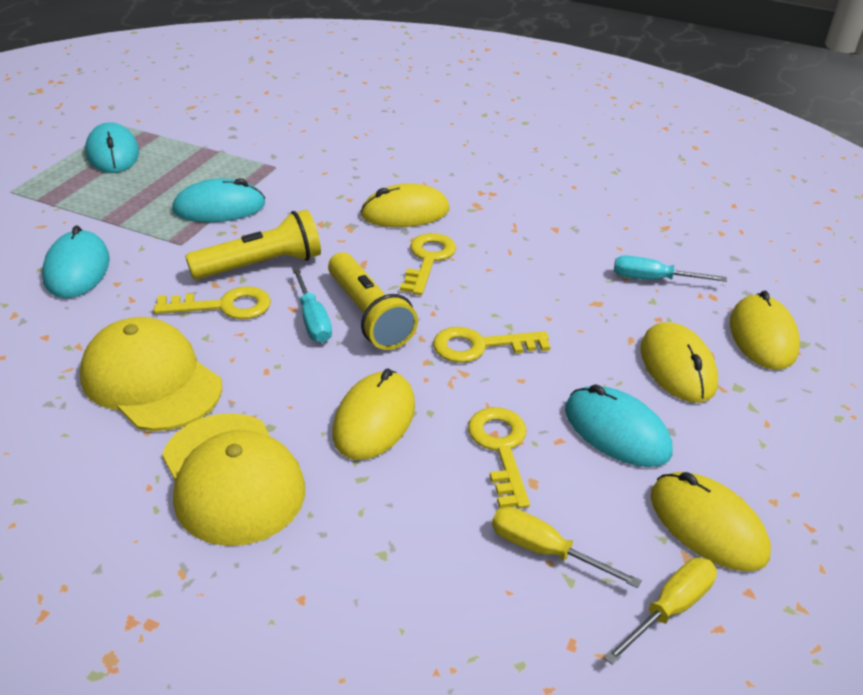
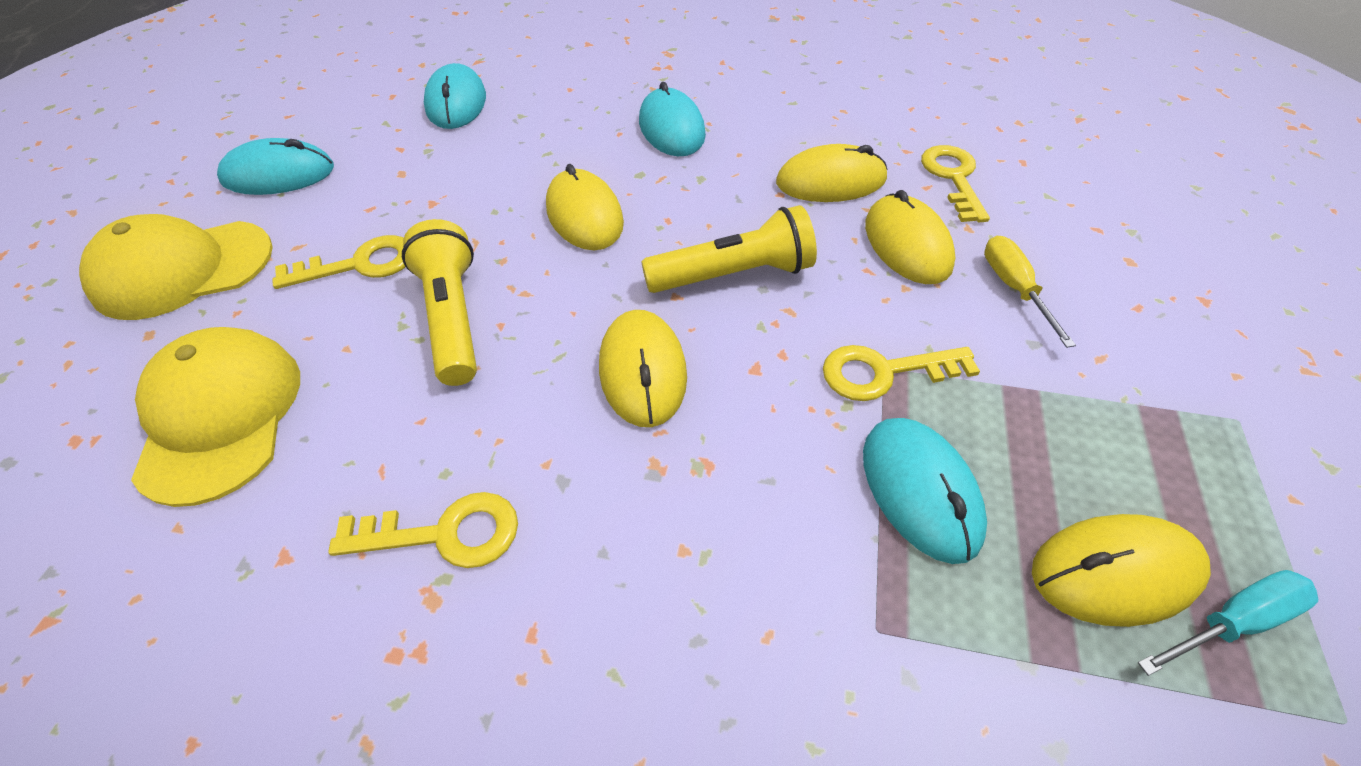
turquoise screwdriver: [292,267,332,343] [614,256,727,282] = 2 -> [1138,570,1318,676] = 1
yellow screwdriver: [492,507,642,588] [604,558,717,665] = 2 -> [984,236,1076,348] = 1

